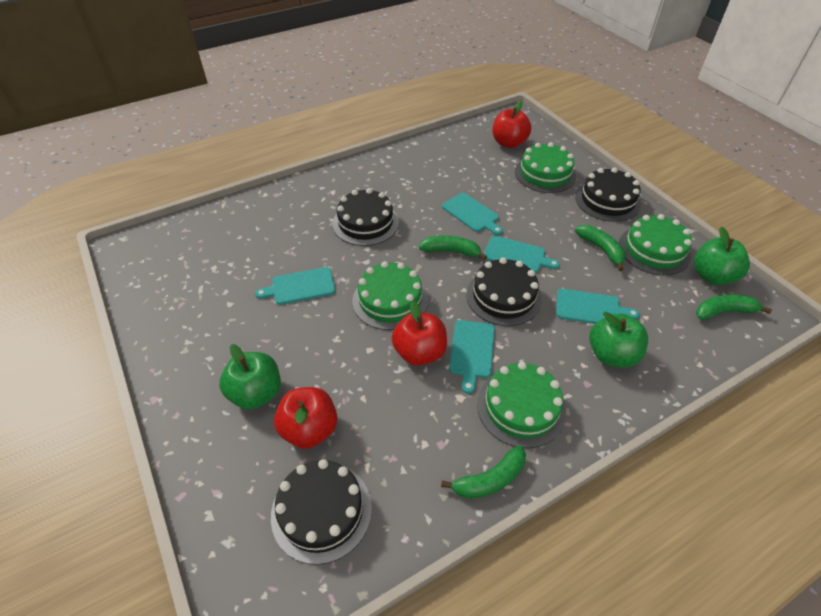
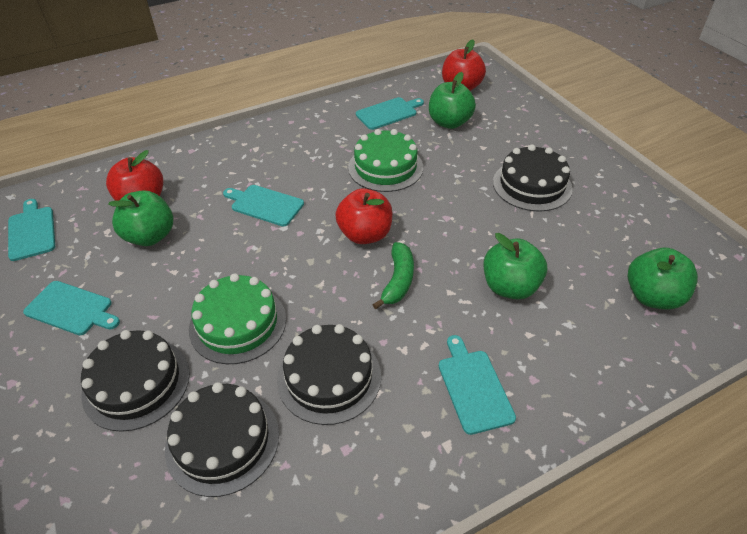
green apple: [219,344,281,410] [589,312,648,368] [694,227,750,285] = 3 -> [108,191,173,246] [429,72,476,129] [484,233,547,299] [628,248,698,310] = 4
green banana: [419,235,487,260] [441,445,526,499] [575,225,625,271] [696,294,772,320] = 4 -> [373,242,414,309] = 1
green cake: [353,261,428,330] [477,362,566,448] [515,142,576,193] [619,214,692,275] = 4 -> [189,273,286,364] [348,129,423,192] = 2

